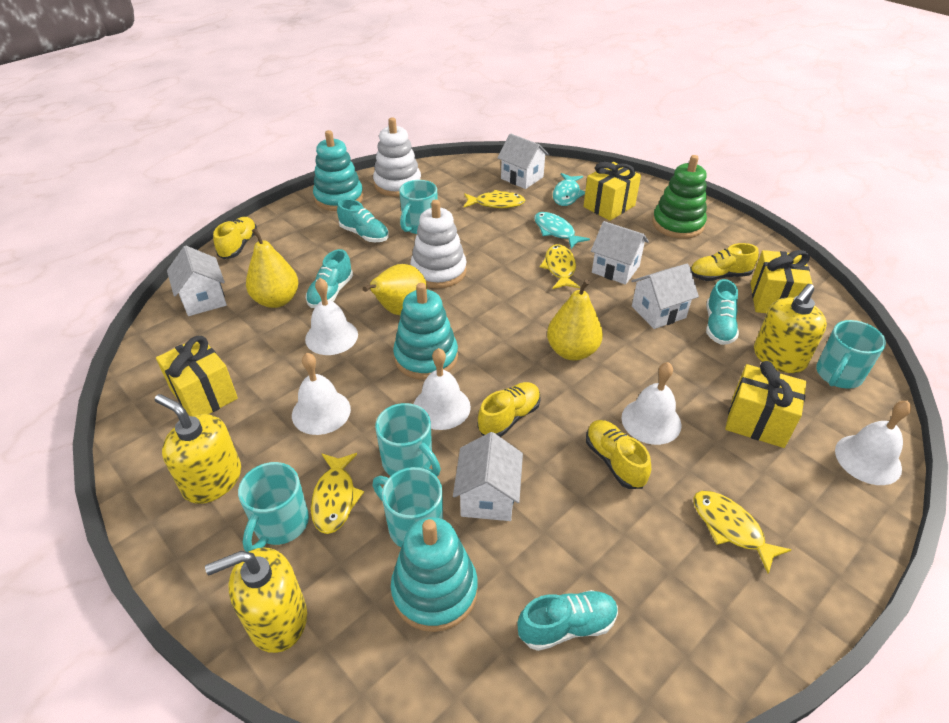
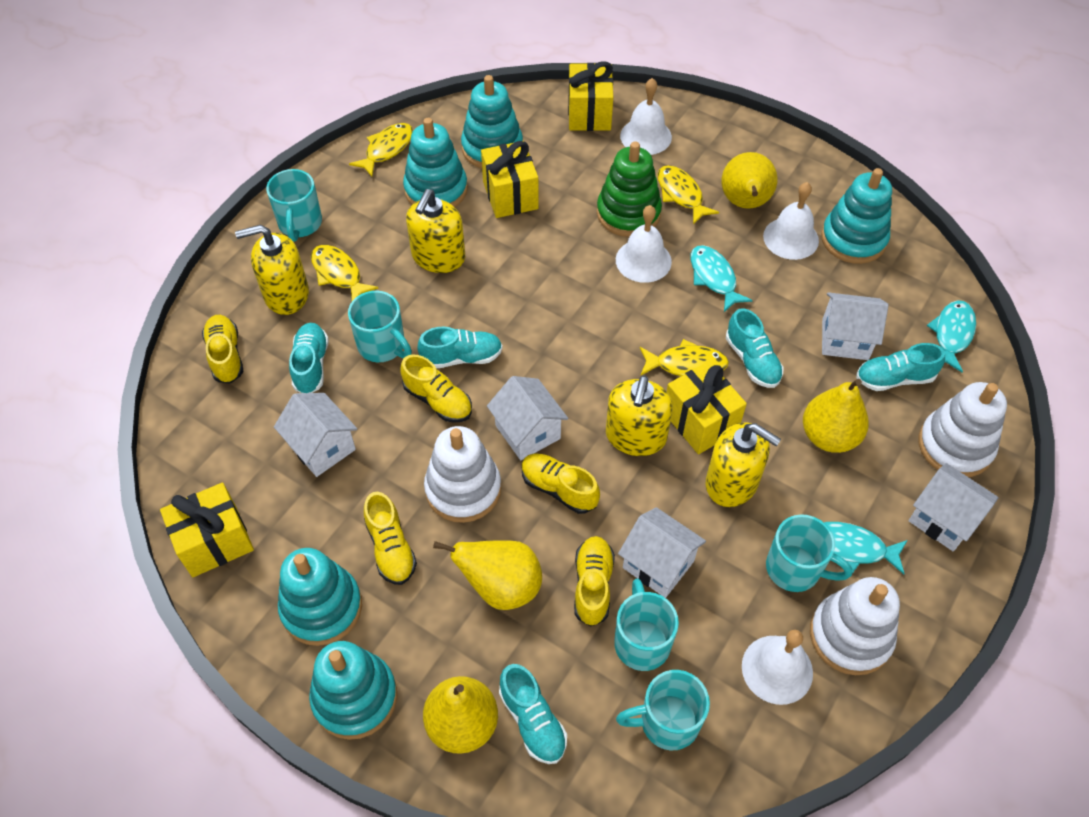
turquoise fish: [534,212,590,249] [553,173,585,206] = 2 -> [691,245,753,312] [824,522,908,574] [927,300,976,372] = 3
turquoise shoe: [306,249,353,308] [337,199,389,242] [517,590,618,651] [706,279,739,345] = 4 -> [289,323,329,393] [417,327,503,368] [499,664,567,764] [726,308,784,388] [856,343,945,391] = 5
turquoise stacking toy: [313,130,364,211] [391,517,478,632] [393,283,458,380] = 3 -> [278,548,362,646] [309,641,397,740] [403,118,468,207] [461,75,523,168] [821,168,892,264] = 5
white bell: [292,353,351,435] [305,278,358,355] [414,348,471,430] [621,362,681,445] [835,401,911,485] = 5 -> [616,205,672,283] [620,78,672,155] [742,630,813,705] [763,182,819,260] = 4
white stacking toy: [373,117,421,197] [410,200,467,288] = 2 -> [424,426,501,523] [810,577,900,675] [919,382,1007,477] = 3
yellow pear: [246,228,298,308] [363,264,427,315] [547,279,603,361] = 3 -> [423,676,498,754] [433,540,542,610] [721,152,778,209] [803,379,869,453] = 4
yellow shoe: [213,217,257,259] [477,382,541,437] [586,420,651,489] [690,243,759,281] = 4 -> [202,315,243,384] [364,492,417,585] [400,354,472,423] [521,453,600,514] [574,536,615,626] = 5
yellow soap dispenser: [155,394,241,504] [205,547,307,653] [754,284,827,373] = 3 -> [235,225,309,315] [406,189,465,273] [606,375,673,456] [706,422,781,507] = 4

